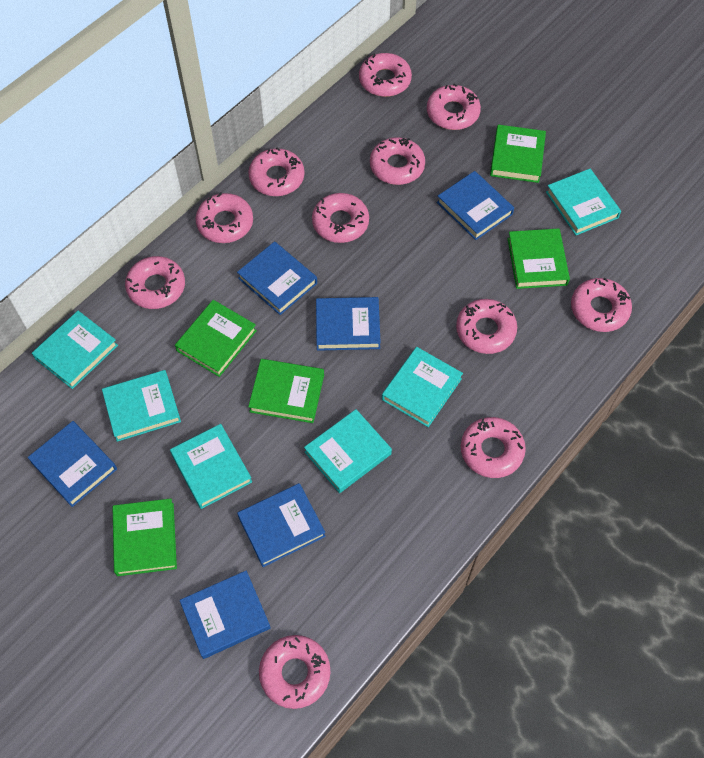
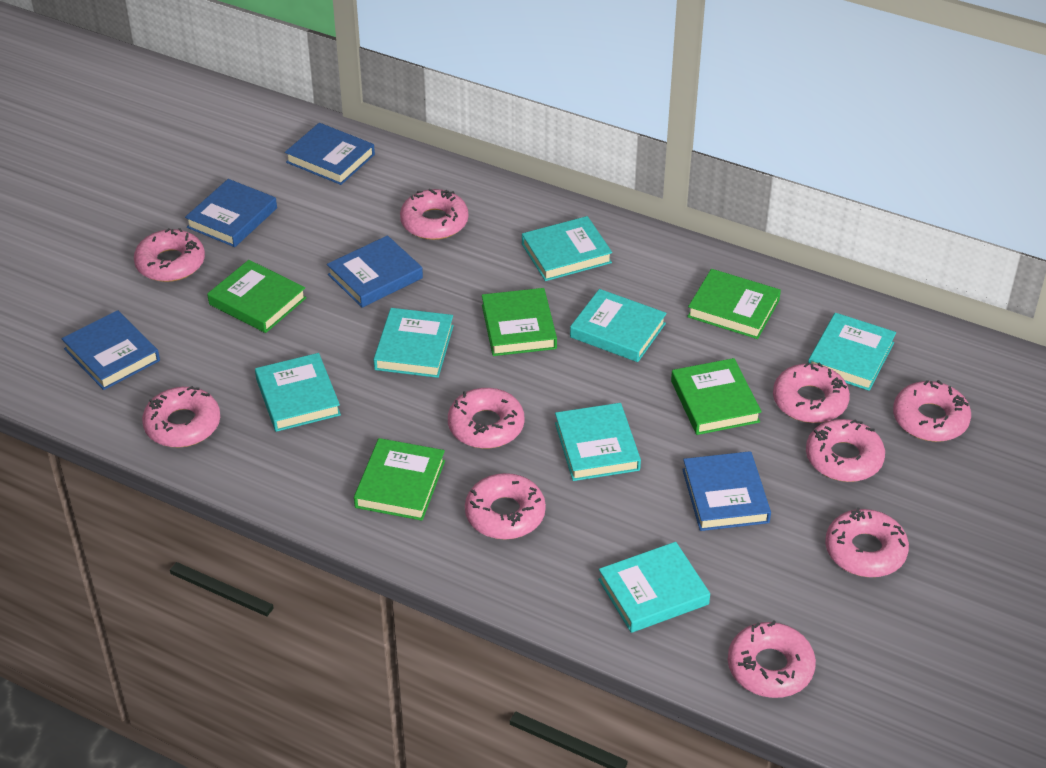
blue book: [28,421,117,507] [180,571,271,659] [237,241,317,315] [237,483,326,567] [316,297,381,351] [437,171,514,240] = 6 -> [62,310,160,390] [185,179,277,247] [285,123,375,185] [327,235,423,308] [682,451,771,531] = 5
pink donut: [125,256,185,309] [196,192,253,243] [248,147,305,196] [259,635,330,709] [312,193,369,243] [359,53,412,97] [370,137,425,185] [427,83,481,130] [456,299,517,354] [461,417,526,478] [571,278,632,332] = 11 -> [134,228,205,282] [142,386,220,447] [400,189,468,240] [448,388,524,449] [465,473,546,539] [728,620,816,698] [773,362,850,423] [806,419,885,482] [825,507,909,577] [893,380,971,442] = 10
turquoise book: [32,311,118,389] [102,370,181,442] [170,424,252,509] [304,409,392,493] [382,347,463,427] [546,169,621,235] = 6 -> [255,353,341,432] [373,308,454,378] [522,216,612,281] [555,403,641,481] [570,289,667,362] [598,542,710,633] [808,313,896,391] = 7

